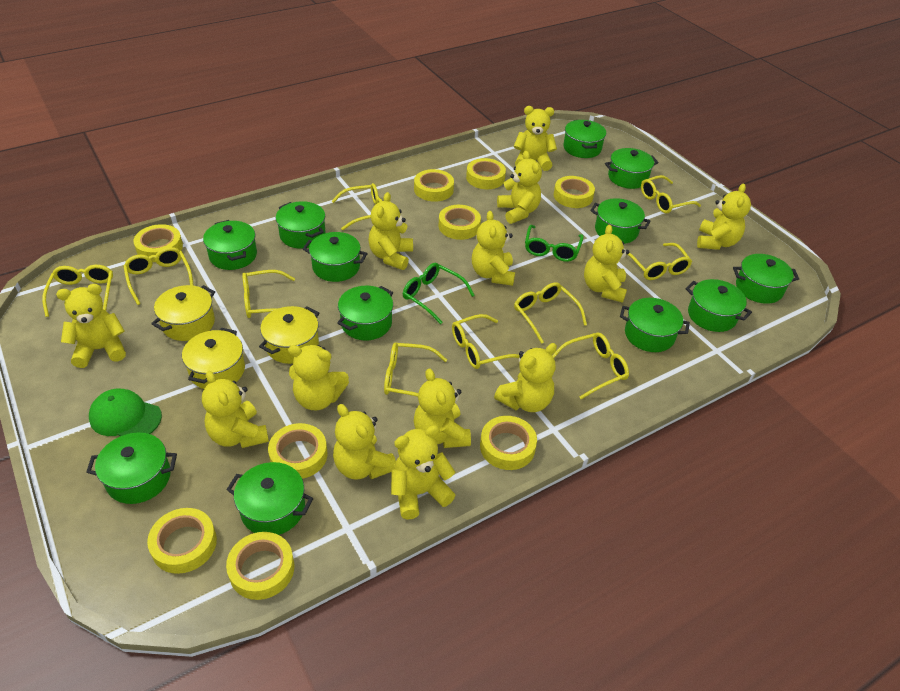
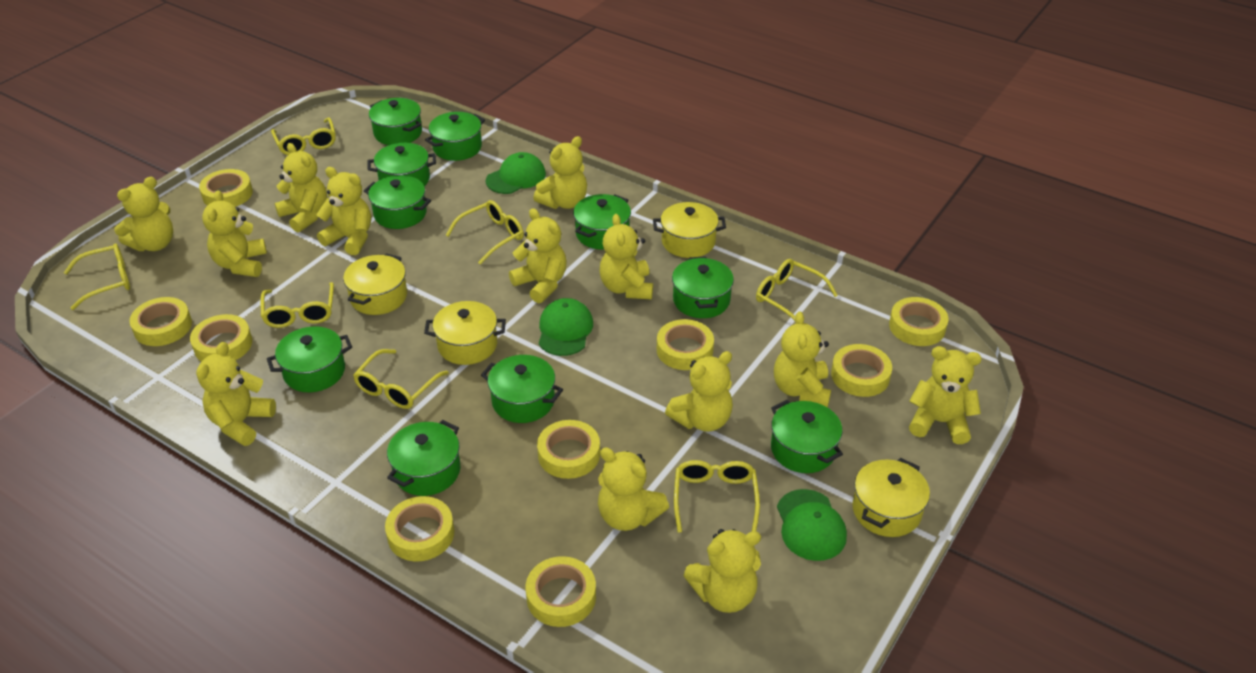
green cap: [89,389,162,436] = 1 -> [486,152,546,194] [539,298,593,356] [777,489,847,561] = 3
green glasses: [403,263,475,324] [525,225,584,262] = 2 -> none = 0
green pot: [86,433,177,504] [203,220,257,270] [226,462,313,535] [276,201,326,249] [303,232,368,282] [337,286,393,340] [563,120,606,158] [590,198,650,244] [605,148,659,189] [620,298,690,352] [686,279,752,332] [733,254,799,304] = 12 -> [267,326,352,392] [364,175,431,229] [368,143,436,186] [369,98,422,145] [387,420,461,496] [425,112,485,161] [481,355,563,423] [573,194,631,250] [672,256,734,318] [771,400,843,473] = 10
yellow glasses: [42,265,113,317] [123,247,194,305] [242,270,295,318] [332,183,382,230] [384,342,447,397] [452,314,519,369] [514,282,587,344] [552,333,629,399] [626,243,692,280] [641,175,701,214] = 10 -> [64,243,130,310] [260,282,334,328] [271,117,336,155] [353,349,448,409] [446,200,524,265] [674,460,760,533] [756,259,838,321] = 7
yellow pot: [151,285,215,341] [182,328,245,389] [259,306,319,364] = 3 -> [343,253,407,315] [424,301,506,365] [653,202,726,258] [852,458,930,537] = 4

